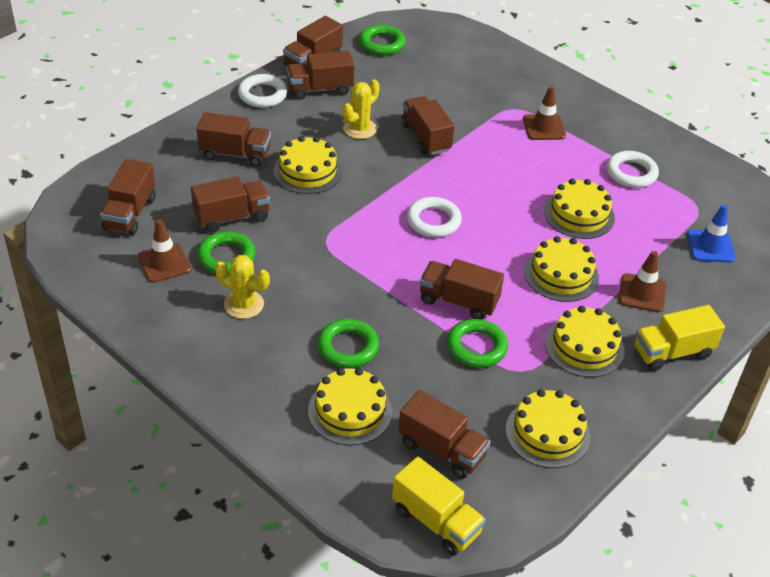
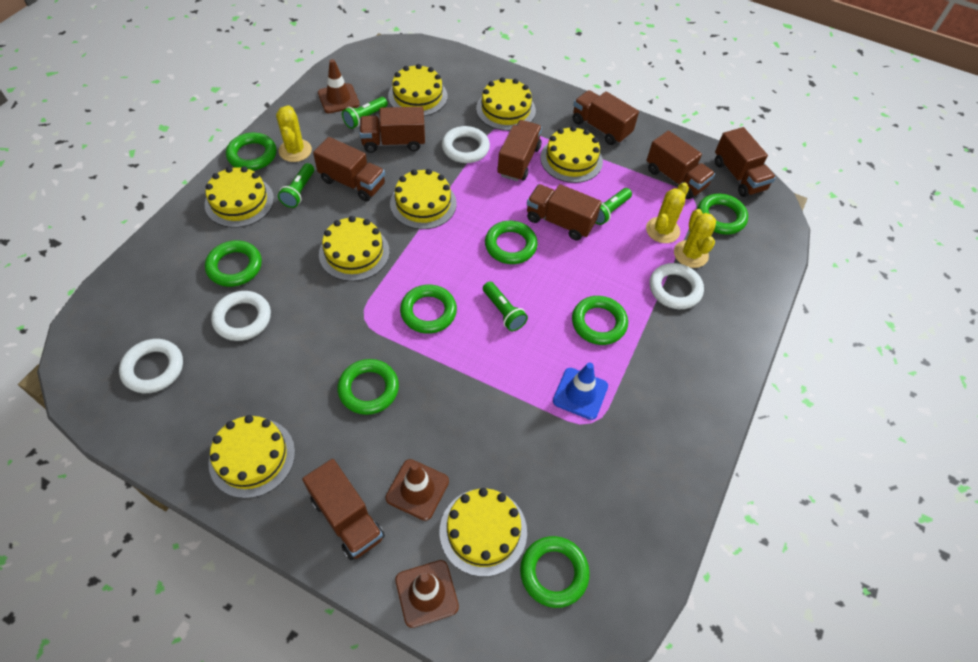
green flashlight: none = 0 -> [278,163,314,208] [342,97,388,129] [483,281,528,331] [596,188,632,225] = 4
green ring: [197,231,255,274] [318,319,379,368] [359,25,405,55] [447,319,508,368] = 4 -> [205,240,262,287] [226,133,276,171] [337,359,399,415] [400,285,457,334] [485,221,538,264] [520,536,590,608] [572,296,628,345] [698,194,748,235] = 8
white ring: [238,74,287,108] [407,197,462,237] [607,151,659,188] = 3 -> [119,339,183,393] [211,291,271,341] [442,126,490,163] [650,263,704,309] = 4
yellow cactus: [215,255,270,319] [342,80,380,139] = 2 -> [276,105,312,162] [646,182,689,243] [674,209,716,268] = 3
yellow cake: [273,136,343,194] [308,368,392,445] [506,389,591,468] [524,236,599,302] [544,179,615,239] [545,306,624,377] = 6 -> [205,166,274,228] [208,415,295,498] [319,216,390,281] [388,64,448,116] [390,169,457,229] [440,488,527,577] [476,77,536,131] [540,126,603,183] = 8
yellow truck: [392,457,486,556] [634,305,725,371] = 2 -> none = 0

